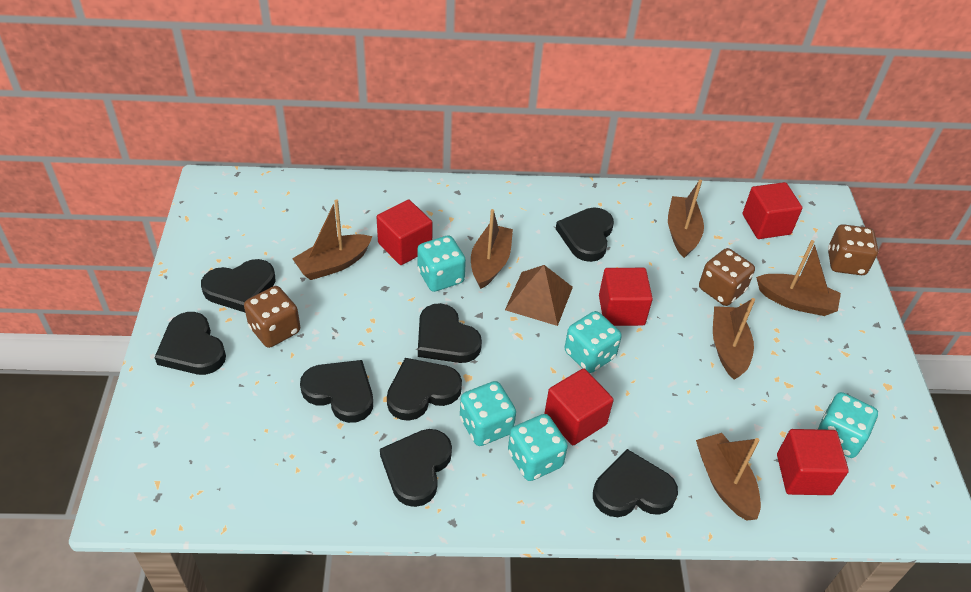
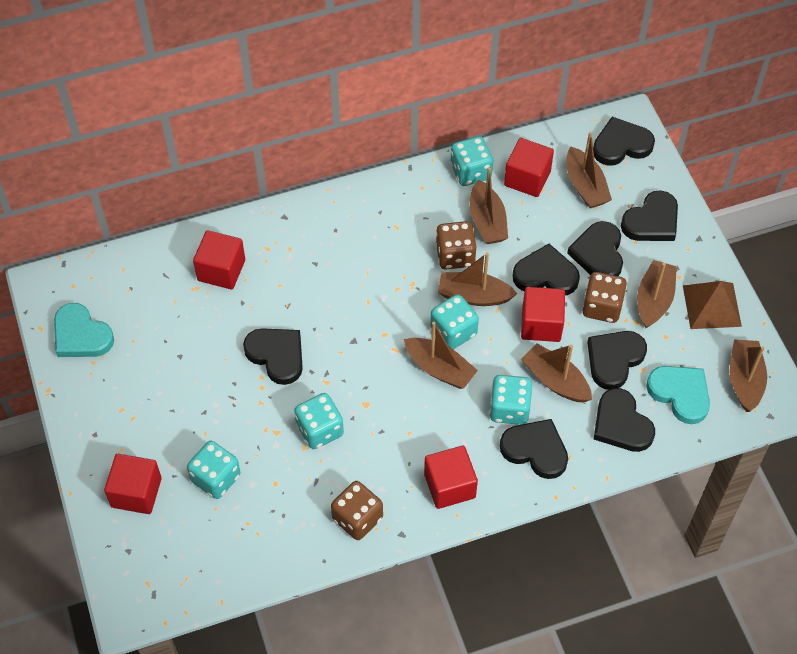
brown boat: [292,199,372,280] [471,209,513,289] [668,180,704,258] [696,433,761,521] [713,298,755,380] [756,240,841,316] = 6 -> [404,322,478,389] [438,253,517,306] [469,167,508,244] [521,344,592,403] [567,132,612,208] [637,260,677,328] [730,339,767,412] = 7
turquoise heart: none = 0 -> [54,303,114,357] [646,366,710,424] = 2

